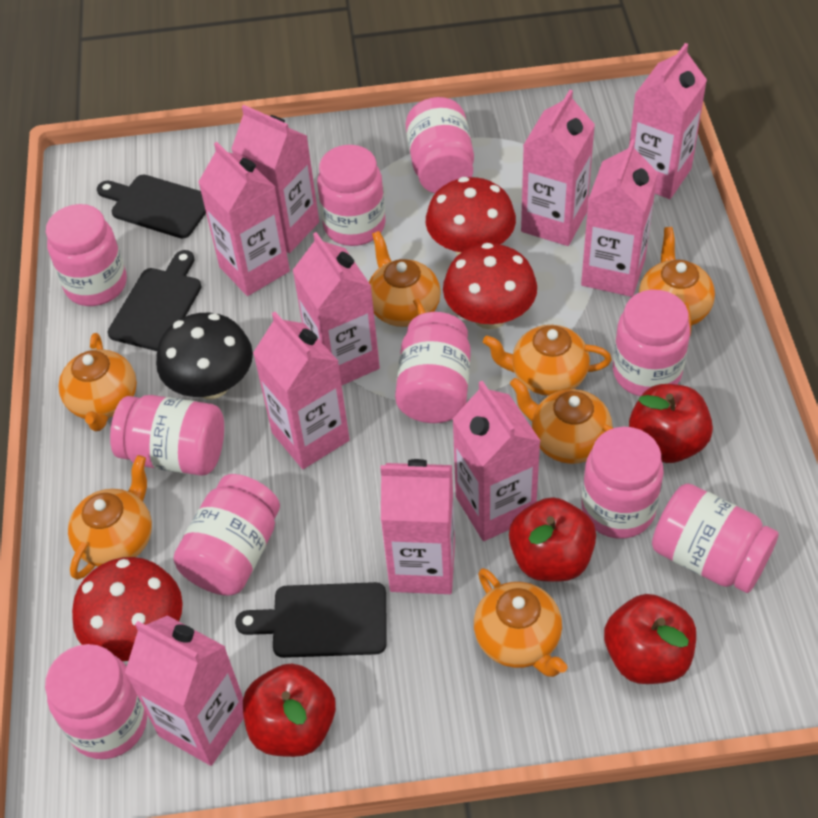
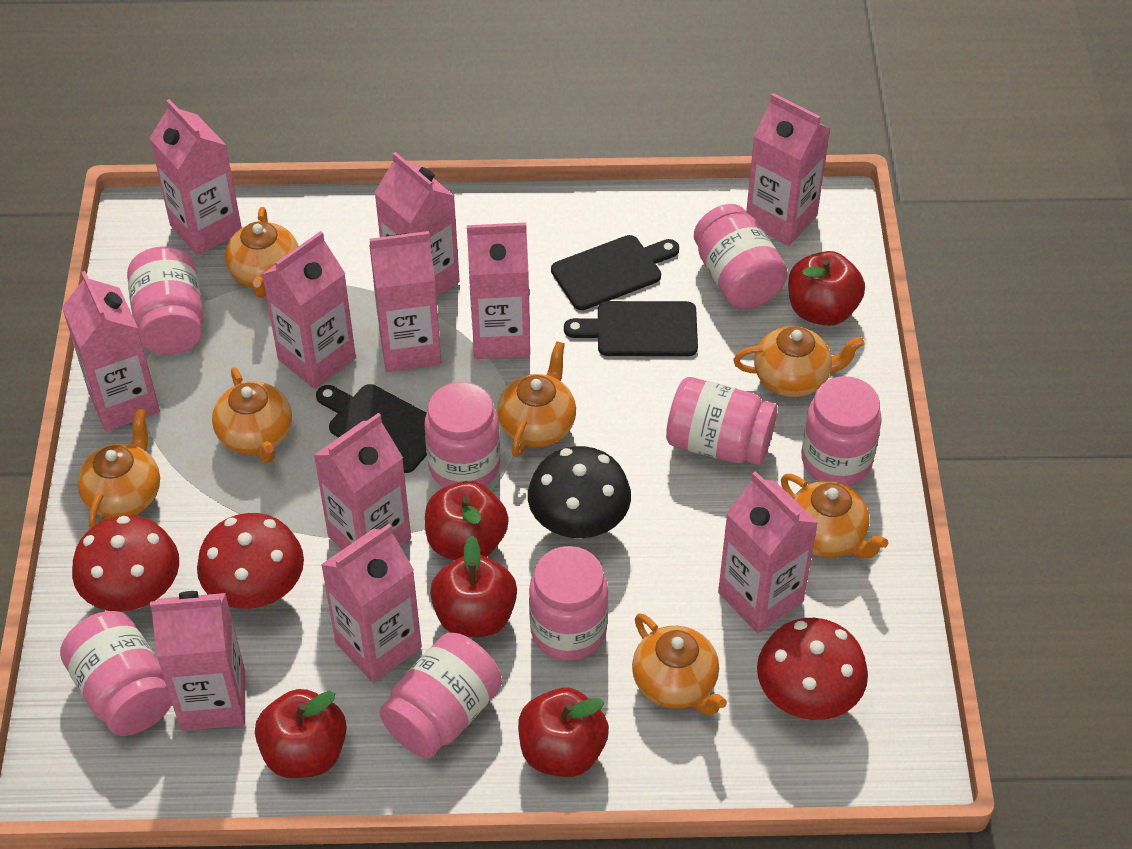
pink carton: [125,615,244,766] [198,142,290,296] [231,105,319,253] [253,312,350,469] [292,232,380,385] [380,459,455,594] [452,381,540,541] [521,90,595,246] [581,139,658,297] [629,43,707,199] = 10 -> [62,271,160,431] [149,99,242,256] [150,591,245,731] [262,231,356,389] [314,413,411,550] [321,524,422,683] [369,231,441,372] [374,152,460,297] [467,223,530,359] [718,471,818,633] [746,93,831,246] = 11
pink jar: [45,644,147,759] [46,204,127,306] [110,395,224,476] [174,474,280,596] [317,145,386,246] [395,312,471,423] [406,97,474,193] [581,427,664,539] [613,290,690,396] [652,483,779,593] = 10 -> [60,611,172,736] [127,246,203,355] [379,633,502,758] [424,382,500,488] [529,546,608,661] [666,377,777,465] [694,204,788,309] [801,376,882,486] = 8
red apple: [243,663,336,757] [509,497,596,582] [604,594,696,684] [629,384,713,463] = 4 -> [255,689,347,778] [425,481,509,560] [430,535,517,637] [518,688,609,777] [788,251,865,326] = 5

